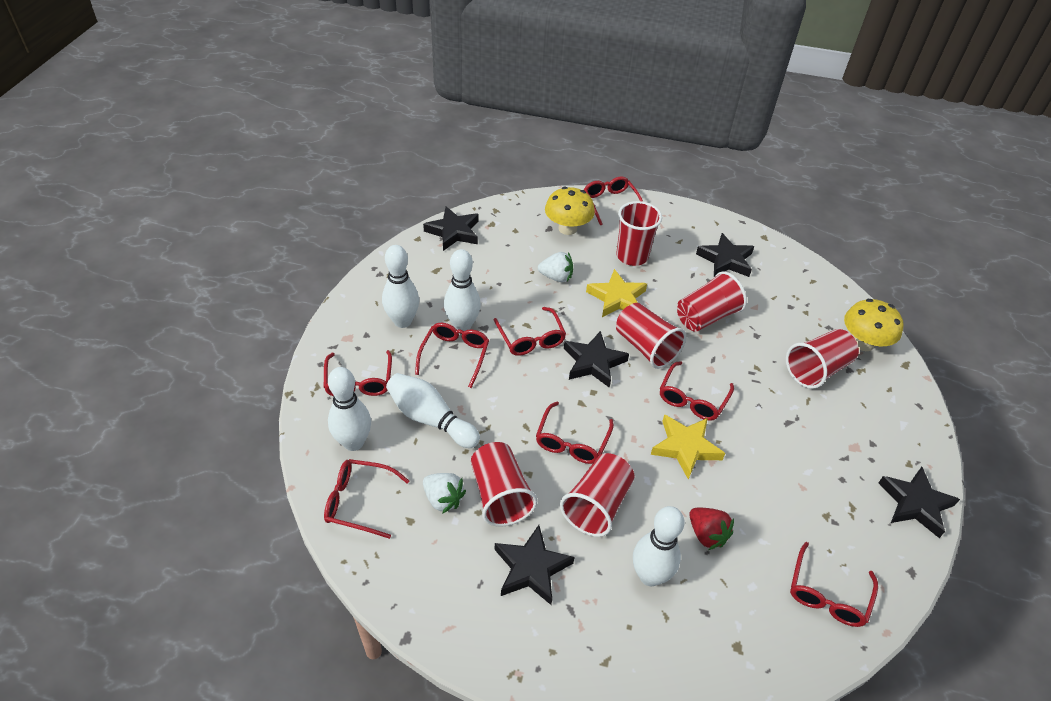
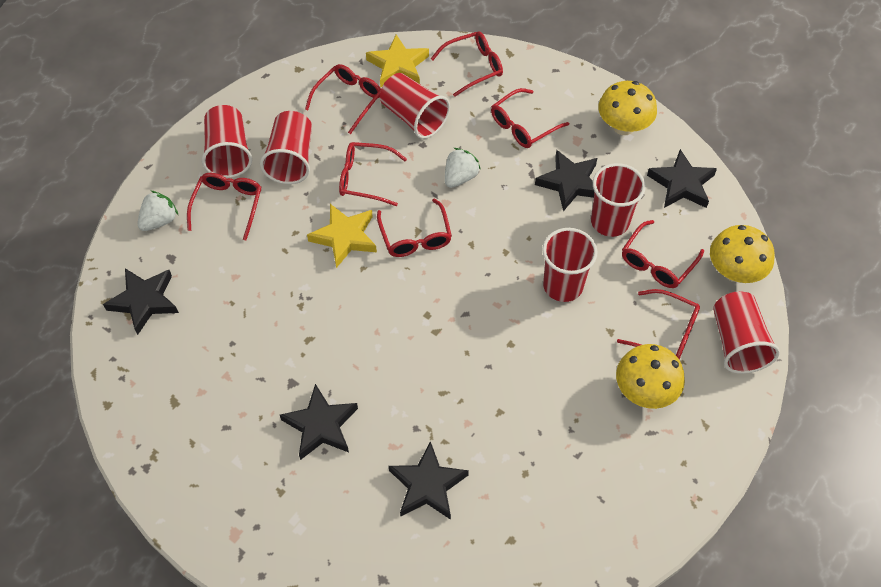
red strawberry: [689,508,734,550] = 1 -> none = 0
white bowling pin: [328,367,371,451] [382,245,419,328] [386,373,480,448] [444,249,481,331] [633,506,685,587] = 5 -> none = 0
yellow mushroom: [545,187,595,235] [844,299,904,351] = 2 -> [598,81,657,135] [616,344,685,409] [710,225,775,283] = 3

